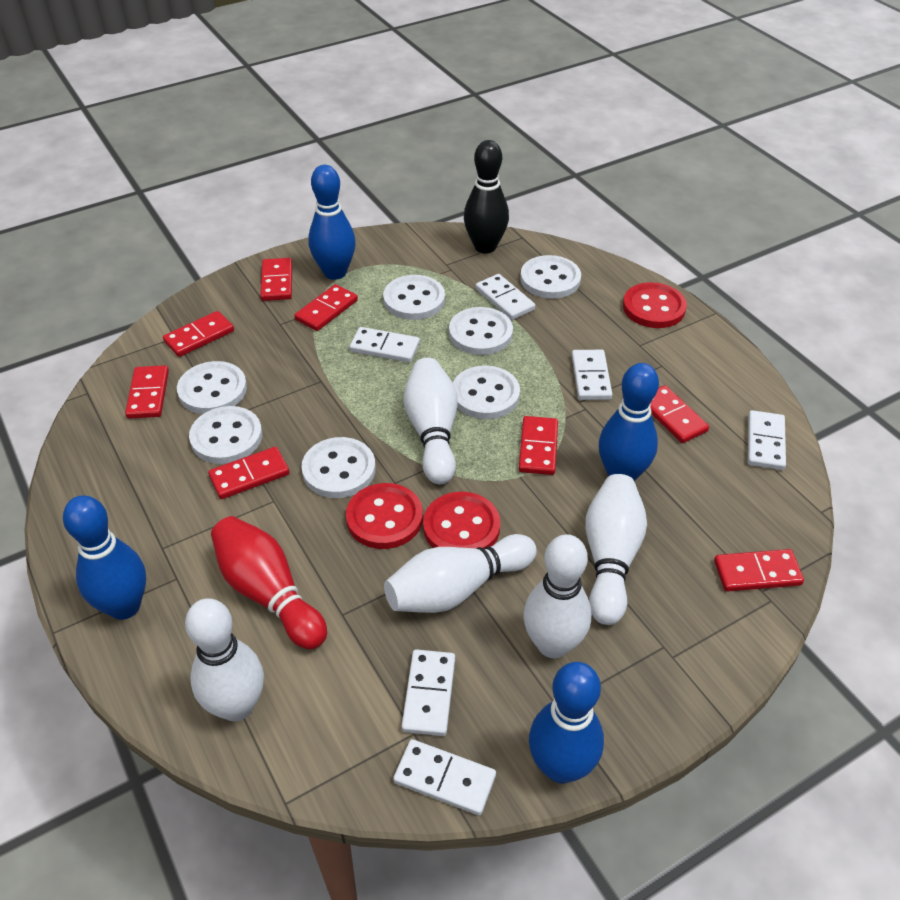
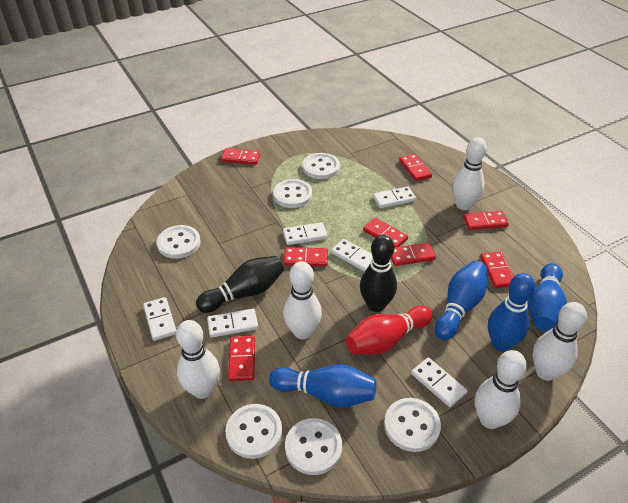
black bowling pin: [464,140,509,254] = 1 -> [196,256,284,313] [360,235,397,312] = 2
red button: [346,483,423,549] [423,492,500,549] [623,282,687,328] = 3 -> none = 0
white button: [177,361,247,414] [189,406,262,464] [301,437,376,498] [383,275,445,320] [449,307,513,355] [453,365,520,419] [520,255,581,299] = 7 -> [157,225,200,259] [226,404,282,459] [273,179,312,208] [285,418,342,475] [303,153,340,179] [384,398,441,452] = 6

